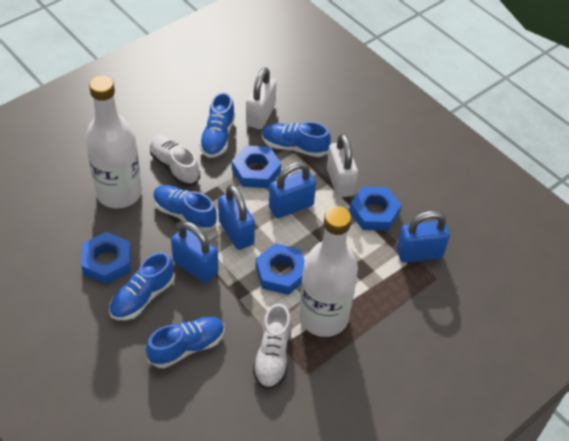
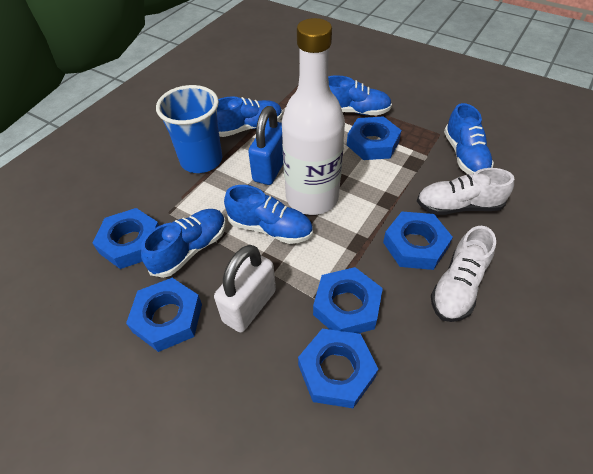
blue cup: none = 0 -> [156,85,222,173] = 1
blue nut: [81,232,131,284] [232,146,281,188] [256,243,305,295] [349,187,402,231] = 4 -> [93,208,159,269] [126,278,202,352] [298,329,378,408] [313,267,383,333] [347,116,402,160] [383,211,453,270] = 6
blue padlock: [171,221,218,283] [218,184,255,250] [269,161,316,218] [397,211,450,262] = 4 -> [248,106,283,185] = 1
white bottle: [85,75,142,208] [299,206,358,337] = 2 -> [282,18,345,215] = 1
white padlock: [246,67,277,129] [327,133,358,198] = 2 -> [214,245,276,333] = 1

